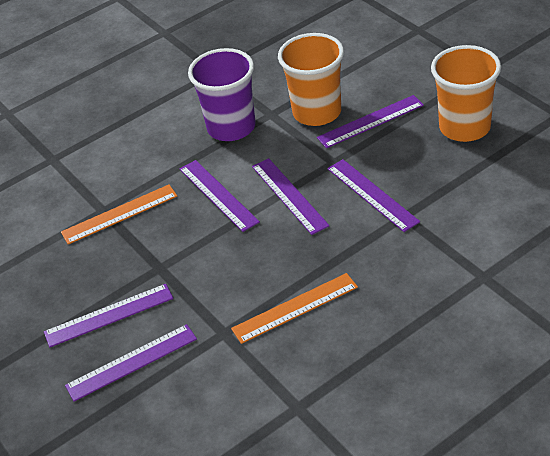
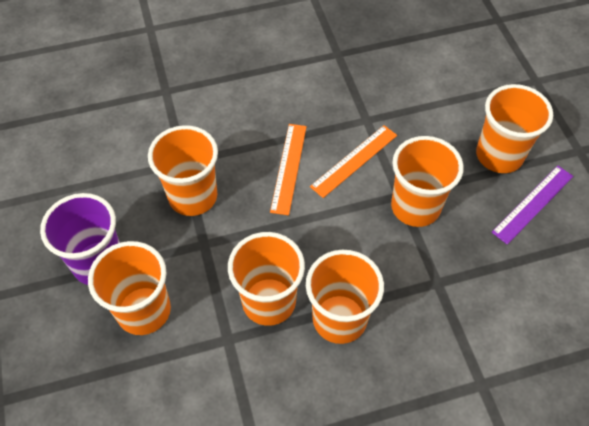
orange cup: [278,33,344,126] [431,45,501,142] = 2 -> [88,241,171,335] [148,125,218,216] [228,232,305,326] [306,250,384,344] [391,136,464,227] [476,84,553,173] = 6
purple ruler: [44,284,173,347] [65,324,197,402] [180,160,260,232] [252,158,330,235] [317,95,424,148] [327,159,420,232] = 6 -> [491,166,573,245] = 1

